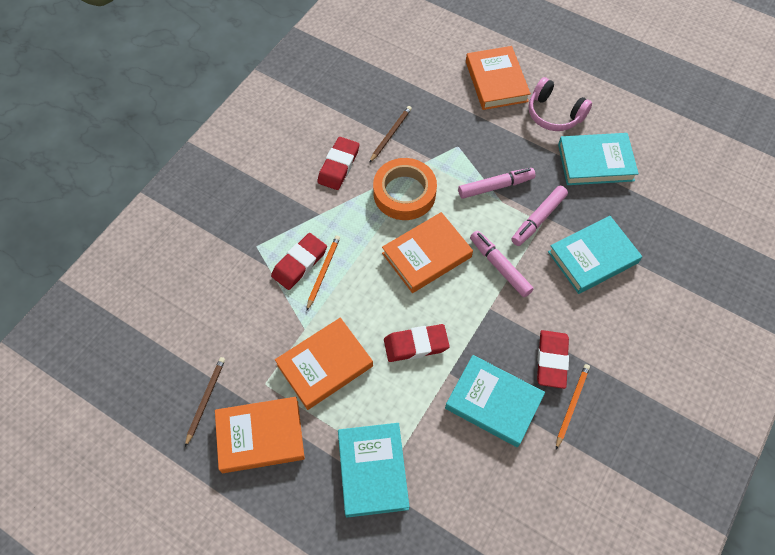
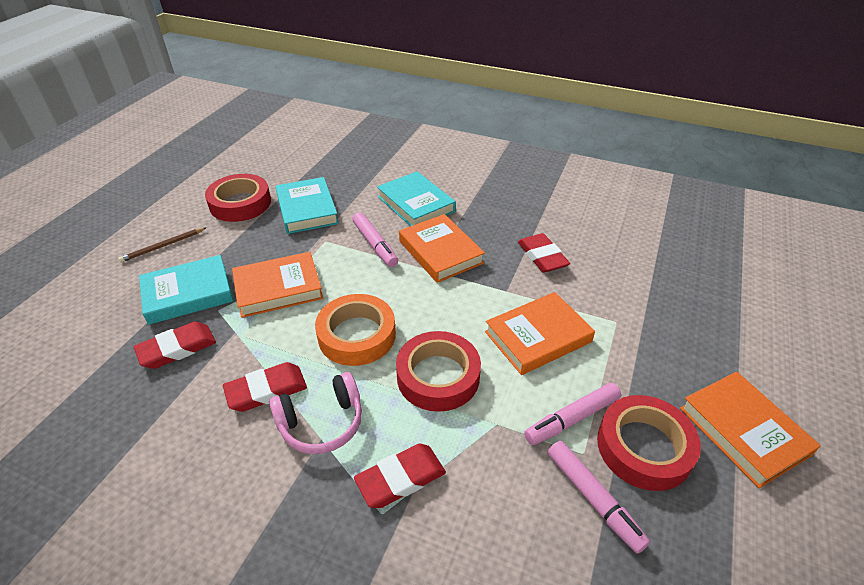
brown pencil: [185,357,225,447] [369,106,412,163] = 2 -> [118,228,206,263] = 1
orange pencil: [306,235,340,311] [556,364,590,449] = 2 -> none = 0
red tape: none = 0 -> [205,174,271,222] [396,331,481,412] [597,395,701,491] = 3
turquoise book: [338,423,409,518] [445,355,545,447] [548,216,642,294] [558,133,639,185] = 4 -> [139,255,233,325] [275,177,339,234] [377,171,456,226] = 3

